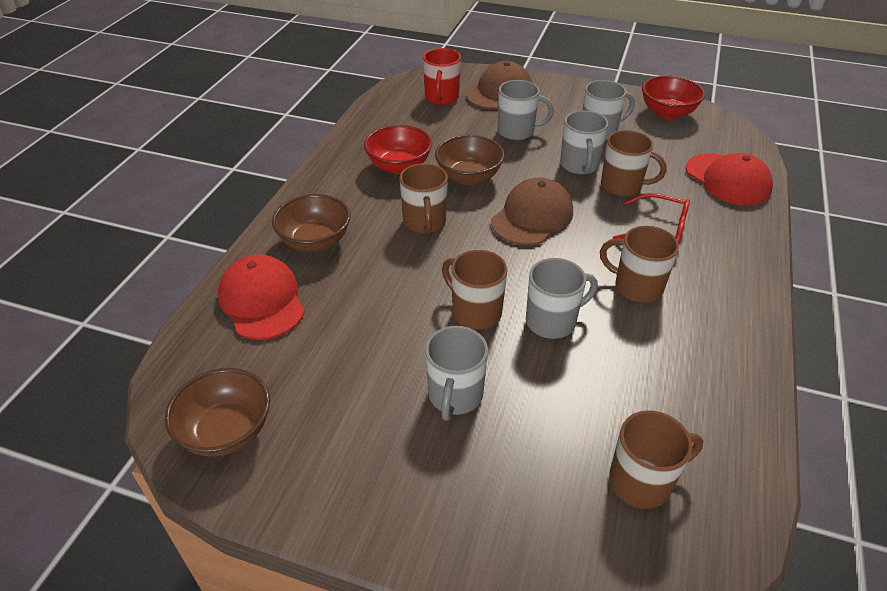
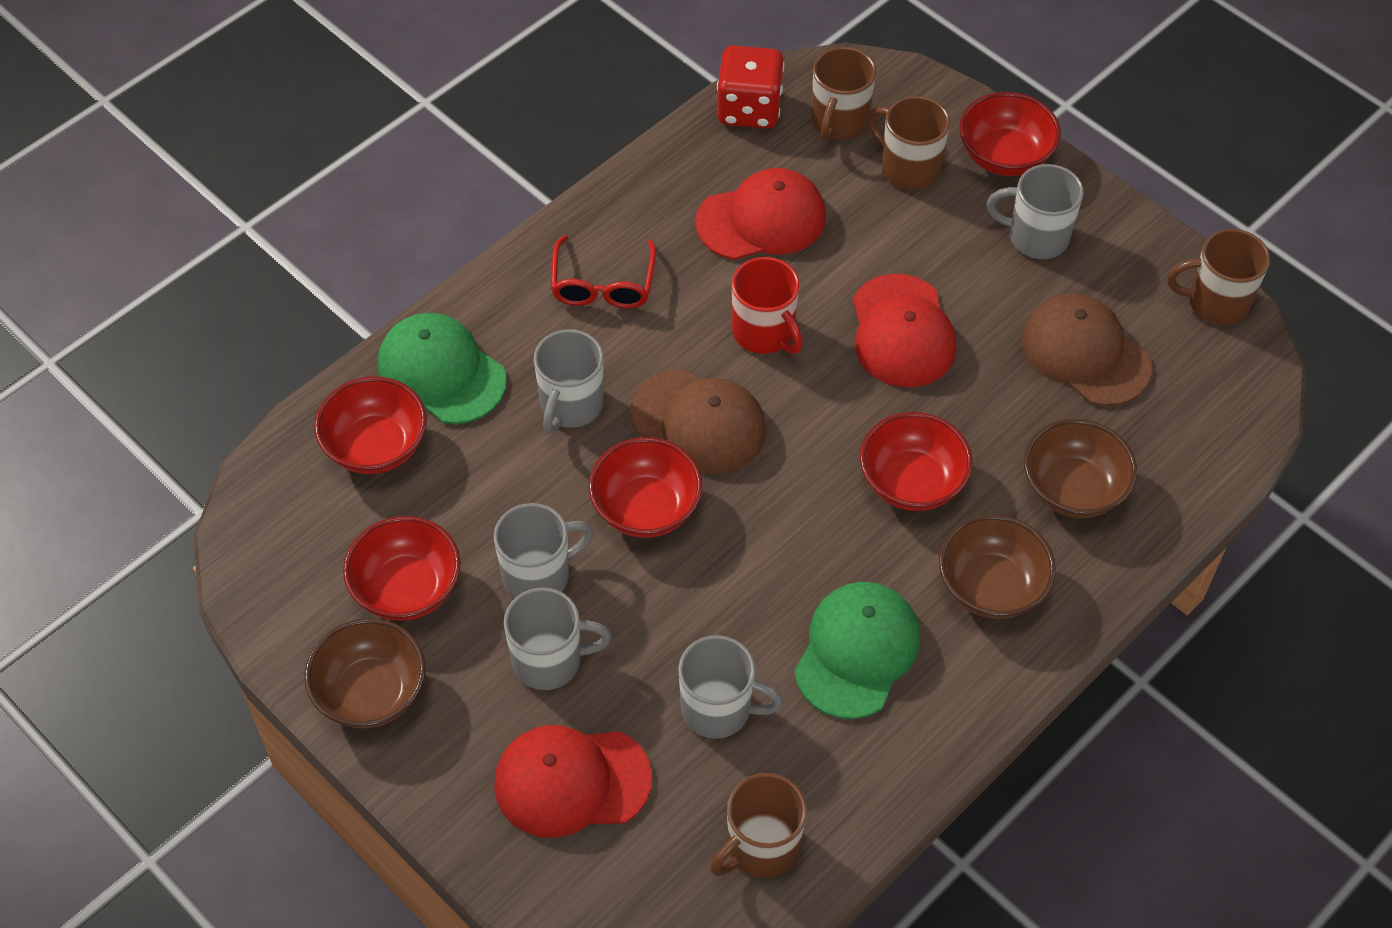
brown mug: [400,163,448,233] [442,250,507,330] [600,226,679,303] [601,130,666,196] [609,410,703,509] = 5 -> [710,773,807,878] [811,47,876,142] [868,96,950,190] [1167,229,1270,325] = 4
green cap: none = 0 -> [378,313,507,424] [794,582,920,719] = 2
red bowl: [364,125,432,174] [642,76,705,119] = 2 -> [314,376,427,474] [343,516,461,621] [589,437,702,538] [860,412,973,511] [959,92,1061,176] = 5
red cap: [218,254,305,340] [686,153,773,205] = 2 -> [494,725,652,838] [695,168,826,260] [853,274,957,387] = 3
red dice: none = 0 -> [717,45,784,129] = 1

